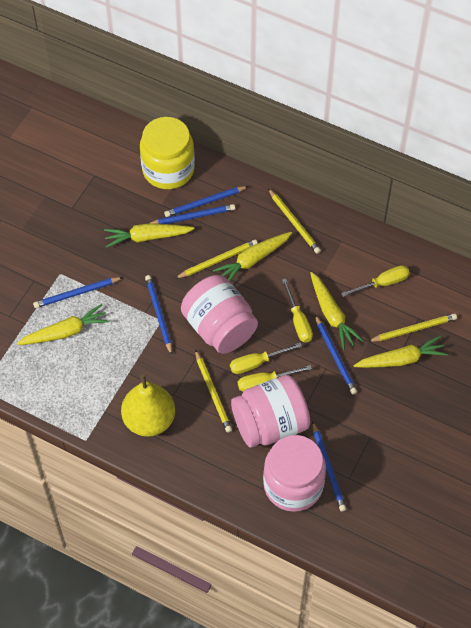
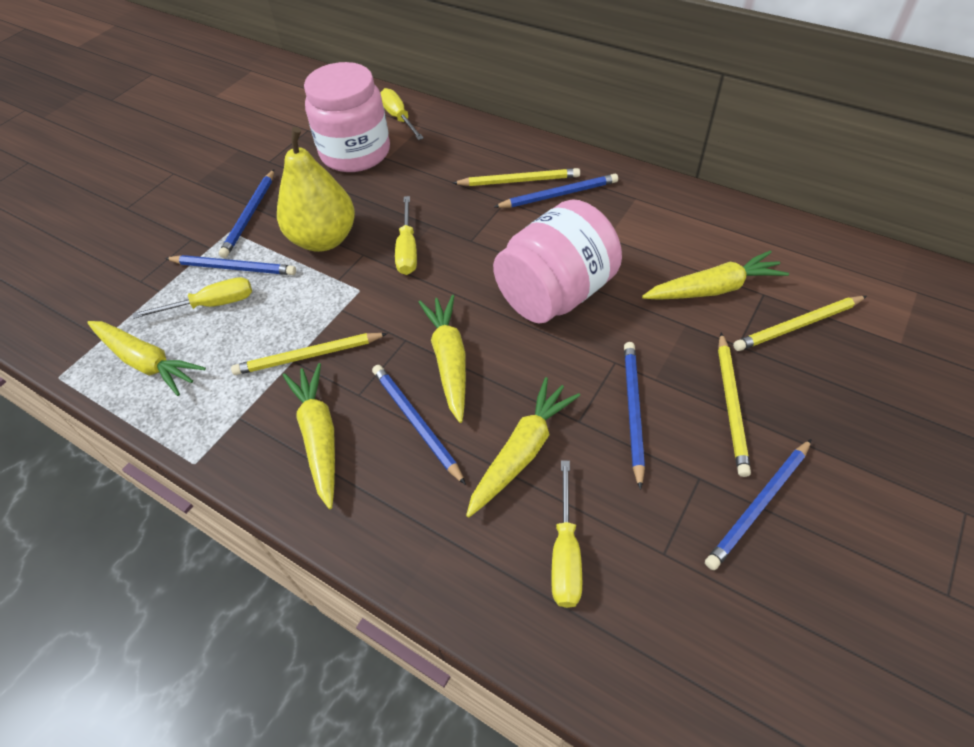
pink jar: [181,275,258,354] [231,375,310,448] [263,435,326,512] = 3 -> [304,62,390,172] [493,199,622,323] = 2
yellow jar: [140,117,195,189] = 1 -> none = 0

